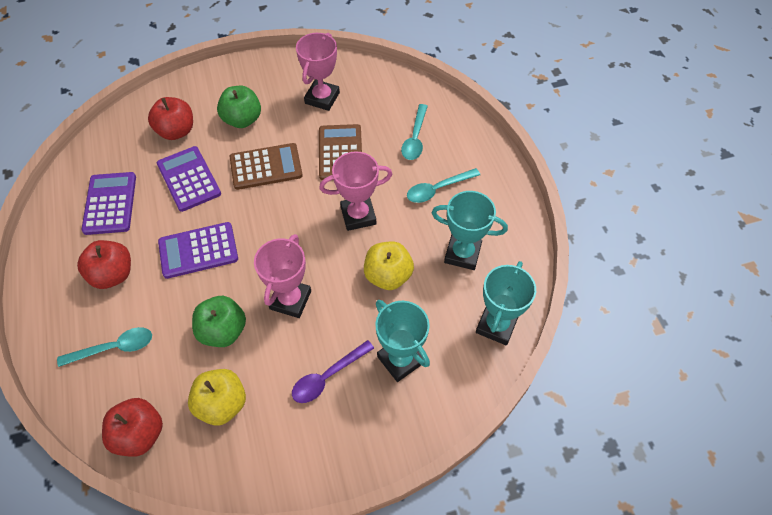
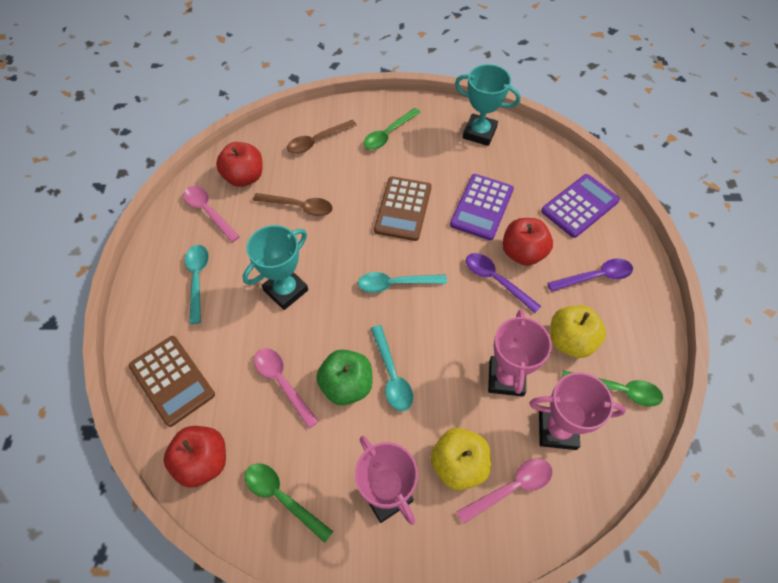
brown spoon: none = 0 -> [253,193,333,216] [287,120,357,154] = 2
green apple: [192,296,246,347] [217,86,261,128] = 2 -> [317,349,373,405] = 1
green spoon: none = 0 -> [245,463,333,543] [363,108,421,150] [562,371,663,407] = 3
pink spoon: none = 0 -> [183,186,240,242] [254,348,319,429] [457,459,552,524] = 3
purple calculator: [81,172,136,235] [157,146,221,212] [158,222,238,279] = 3 -> [450,174,514,240] [541,174,620,238] = 2
purple spoon: [292,340,374,403] = 1 -> [466,253,541,313] [547,259,633,292] = 2
turquoise trophy: [375,300,430,382] [432,191,508,270] [476,261,536,345] = 3 -> [243,225,308,310] [455,64,521,146] = 2

